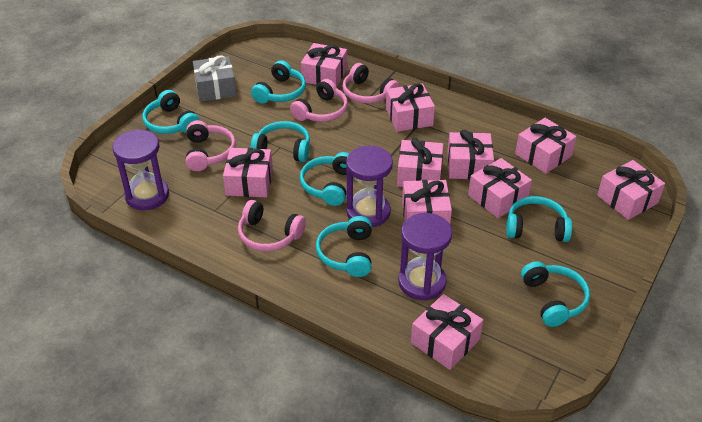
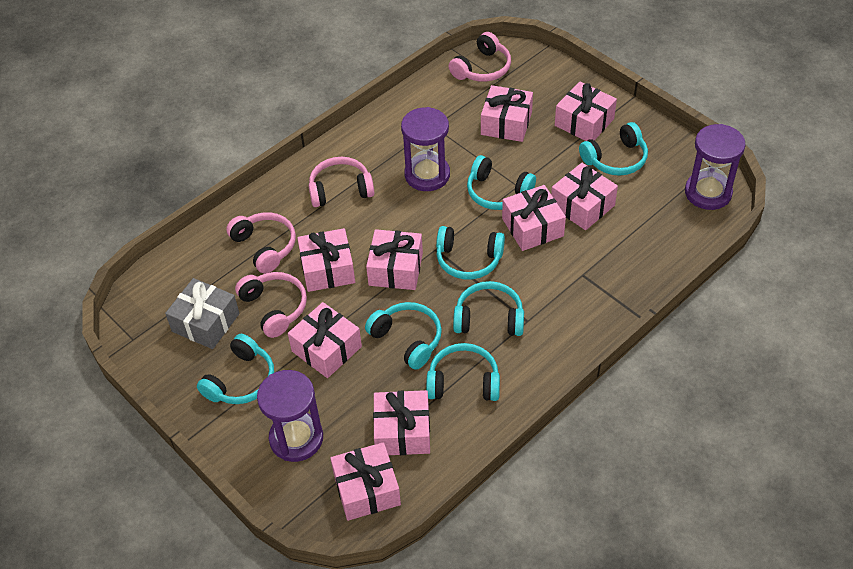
pink gift: [223,148,273,197] [301,43,347,87] [386,83,435,132] [397,138,443,187] [402,180,452,224] [411,294,483,370] [447,130,494,180] [468,158,532,218] [515,118,577,174] [597,160,665,220] = 10 -> [288,302,362,378] [297,228,355,292] [330,442,401,521] [366,229,423,290] [373,390,430,455] [481,85,533,142] [502,185,566,251] [551,163,618,230] [555,82,617,141] = 9

